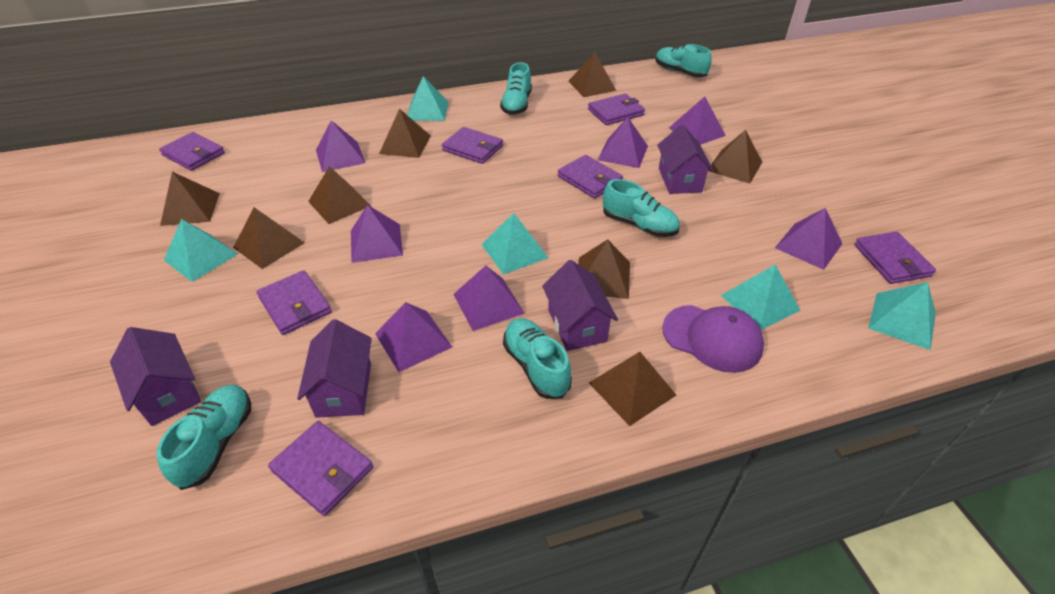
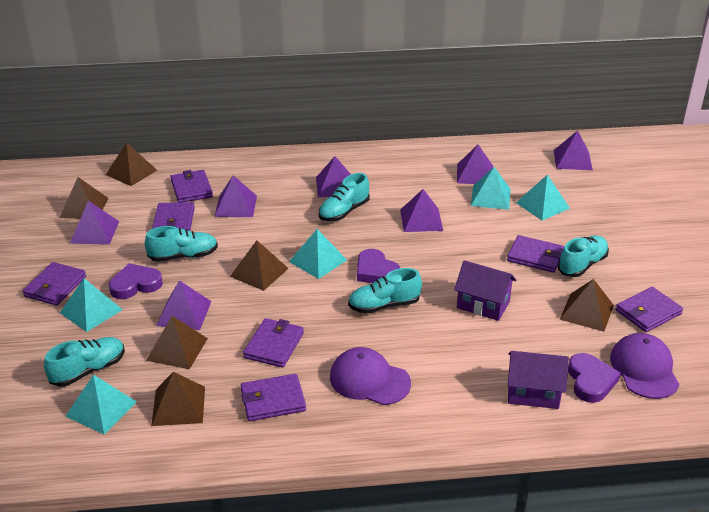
brown pyramid: [160,172,220,226] [233,207,305,269] [308,166,371,224] [379,109,431,158] [568,52,616,97] [578,239,630,299] [589,352,676,426] [708,130,762,184] = 8 -> [59,177,109,219] [106,142,157,186] [146,316,208,369] [151,372,205,426] [230,240,289,291] [560,279,614,332] = 6
purple cap: [662,305,764,373] = 1 -> [330,347,411,405] [610,333,680,399] = 2
purple heart: none = 0 -> [109,263,163,299] [357,249,400,283] [568,353,621,403] = 3
purple house: [110,327,201,426] [297,319,372,418] [542,260,618,351] [657,125,714,194] = 4 -> [454,260,516,321] [508,351,569,409] = 2

